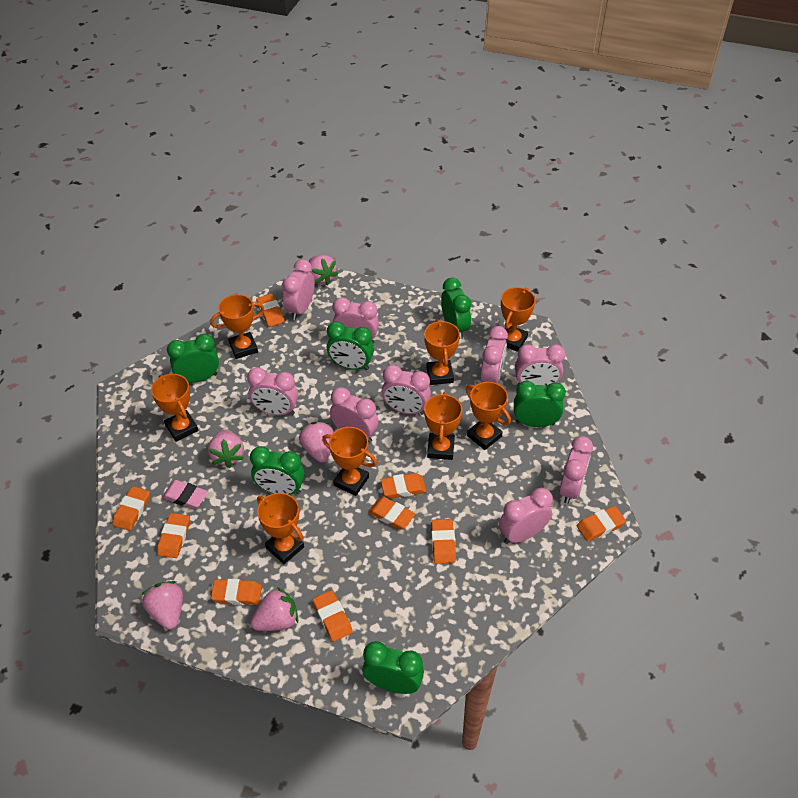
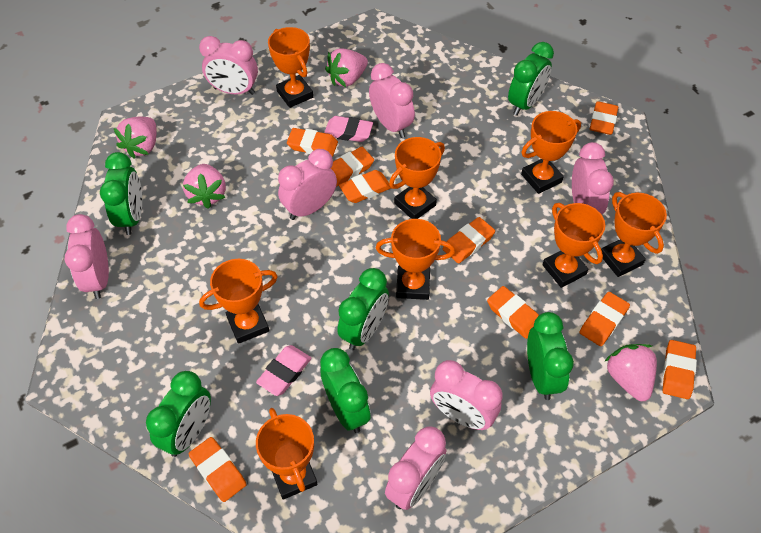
pink clock: [247,367,298,415] [282,259,315,320] [330,387,379,443] [333,297,379,344] [381,365,431,415] [481,326,508,383] [499,488,553,544] [515,344,566,386] [559,436,593,504] = 9 -> [65,214,109,299] [199,36,258,95] [278,149,337,220] [369,63,415,138] [385,426,446,510] [430,360,502,430] [572,142,614,215] = 7
pink eraser: [162,480,208,509] = 1 -> [256,345,311,396] [324,116,373,142] = 2
pink strawberry: [141,581,183,630] [208,430,244,468] [250,587,298,631] [299,422,334,463] [309,255,338,285] = 5 -> [114,117,157,159] [183,164,226,209] [325,48,368,87] [604,344,657,401] = 4

